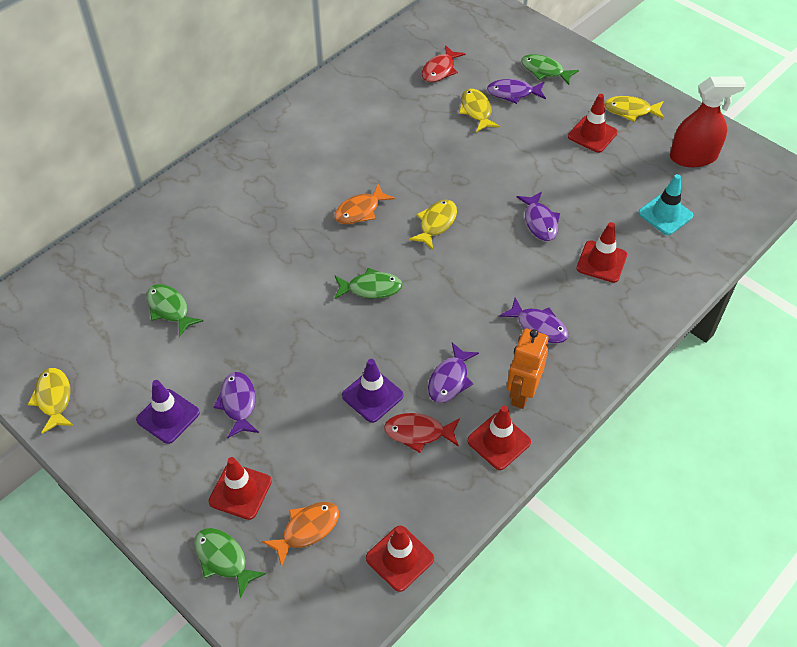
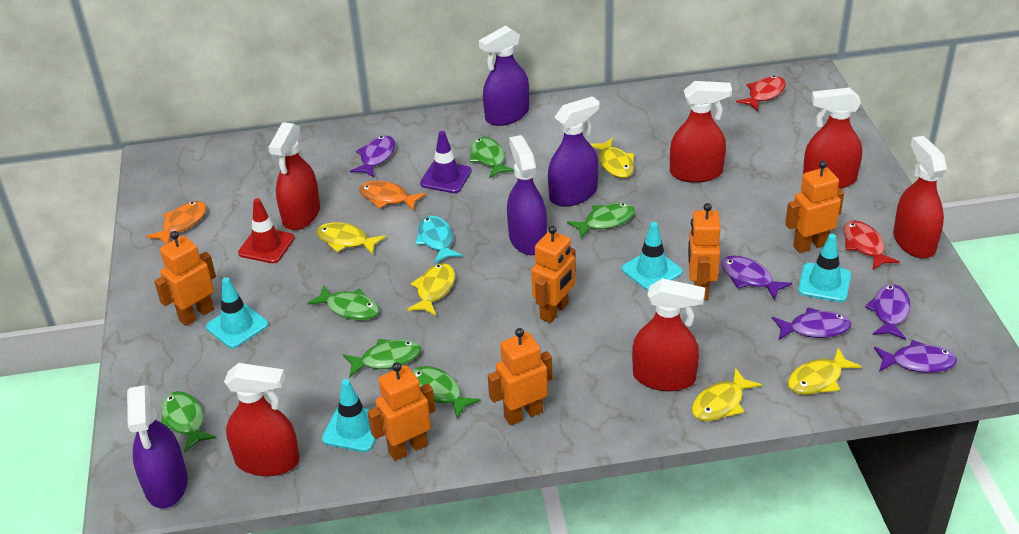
green fish: [146,284,203,337] [194,528,266,598] [335,268,403,299] [521,54,579,85] = 4 -> [161,391,216,453] [307,285,379,320] [343,339,421,378] [412,366,481,419] [470,137,514,178] [567,203,635,239] = 6
orange robot: [507,329,548,409] = 1 -> [154,231,216,326] [367,362,435,461] [488,328,552,426] [531,226,576,323] [688,203,720,300] [785,161,844,253] = 6
purple spray bottle: none = 0 -> [127,385,188,508] [479,25,529,126] [507,135,547,255] [548,96,600,207] = 4
purple traffic cone: [136,380,200,444] [342,359,403,423] = 2 -> [420,131,472,193] = 1
red spray bottle: [670,77,746,167] = 1 -> [224,363,300,476] [268,122,320,230] [632,278,705,391] [670,81,732,183] [803,87,862,189] [893,136,947,258] = 6
red traffic cone: [209,457,272,520] [366,526,434,592] [467,406,531,470] [568,94,618,153] [576,222,627,283] = 5 -> [238,198,295,263] = 1
turquoise fish: none = 0 -> [415,216,463,264] = 1
turquoise traffic cone: [638,174,693,235] = 1 -> [206,277,268,348] [322,379,376,452] [622,222,683,291] [798,234,851,302] = 4
yellow fish: [28,368,74,434] [409,200,457,250] [459,89,500,132] [604,96,664,122] = 4 -> [317,222,386,255] [407,263,455,316] [590,138,634,178] [692,368,761,421] [788,348,862,395] = 5

